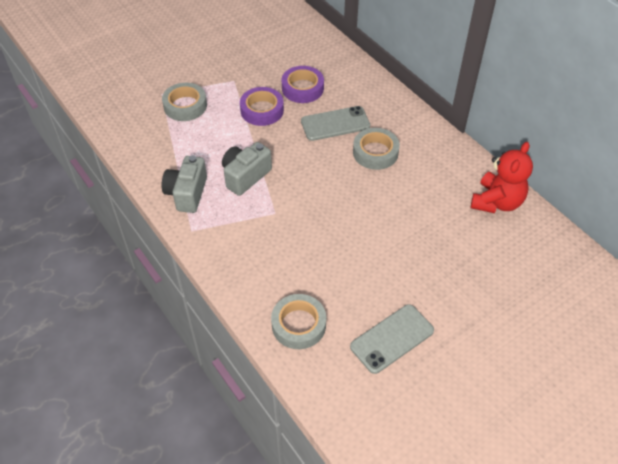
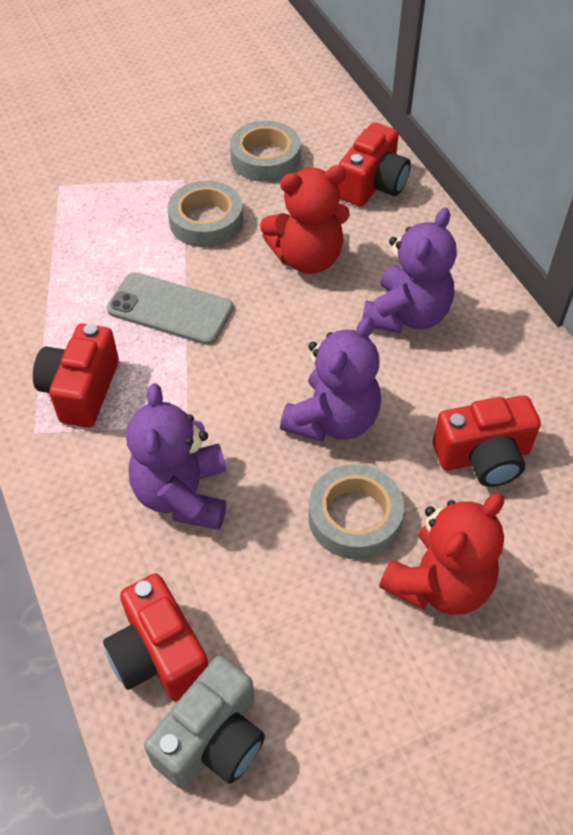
grey camera: [162,155,207,213] [222,142,272,196] = 2 -> [144,656,265,789] = 1
grey phone: [301,106,370,141] [350,304,434,374] = 2 -> [107,272,233,345] = 1
purple tape: [240,87,284,126] [282,66,324,103] = 2 -> none = 0
purple teddy bear: none = 0 -> [126,383,226,530] [280,316,381,442] [362,208,457,333] = 3
red camera: none = 0 -> [33,324,119,428] [103,573,208,702] [338,123,411,207] [433,395,541,487] = 4
red teddy bear: [471,142,533,213] = 1 -> [260,165,350,274] [379,493,504,615] = 2

